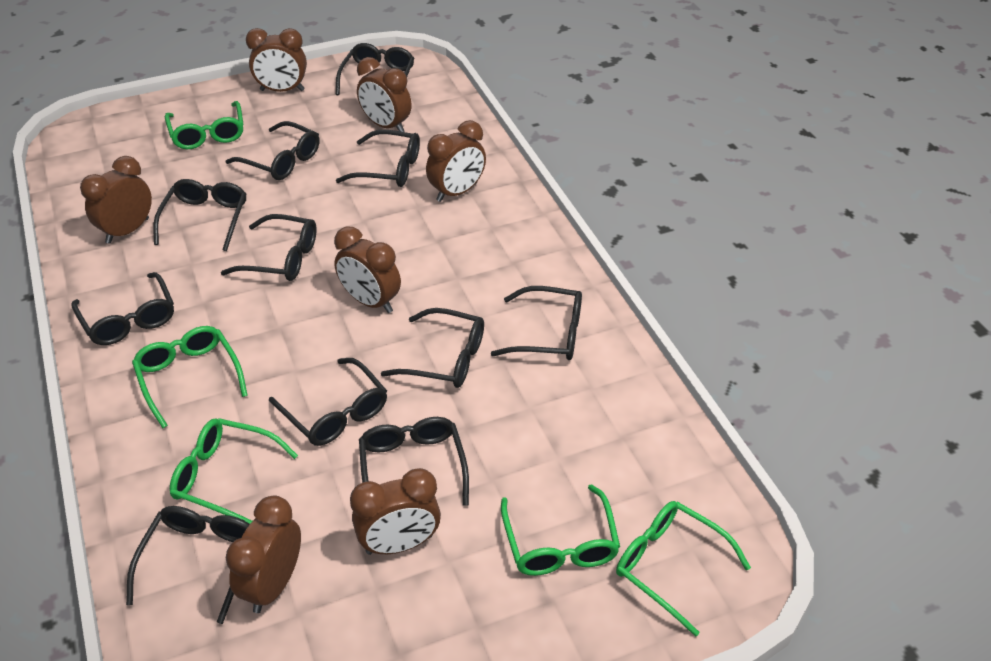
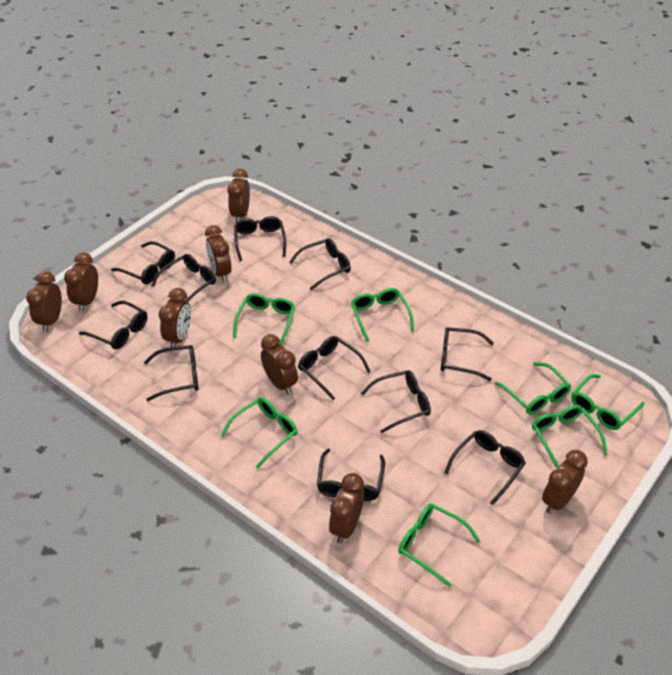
brown clock: [80,156,152,244] [226,495,301,613] [246,28,307,92] [334,226,401,313] [350,468,441,555] [357,57,412,132] [426,120,486,202] = 7 -> [26,271,62,332] [64,253,98,312] [159,288,191,347] [205,225,232,282] [227,169,250,223] [261,334,298,395] [329,473,364,543] [542,450,588,514] = 8
green glasses: [132,326,248,428] [165,101,243,149] [170,418,298,524] [501,484,620,576] [616,501,751,637] = 5 -> [221,397,298,469] [233,293,295,345] [351,288,414,342] [398,504,480,587] [494,362,571,414] [532,405,608,469] [571,374,645,430] = 7

